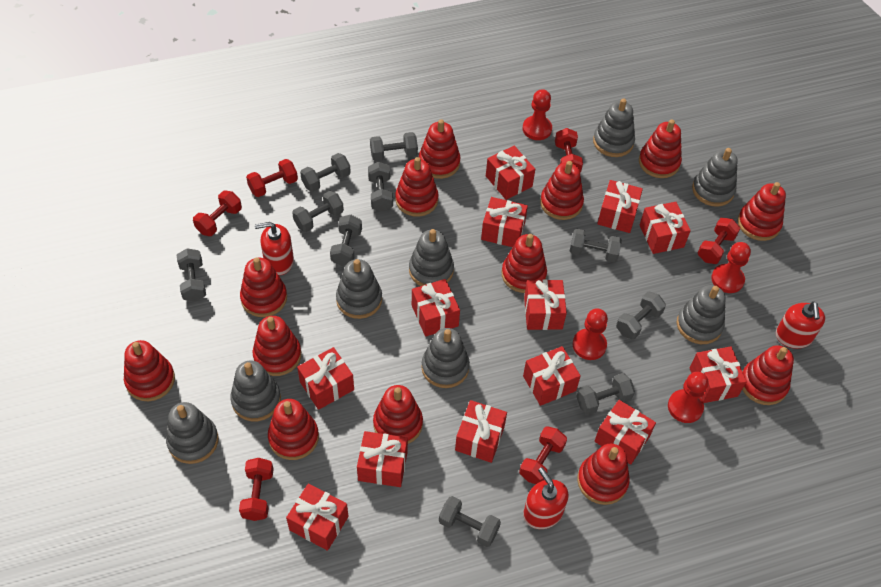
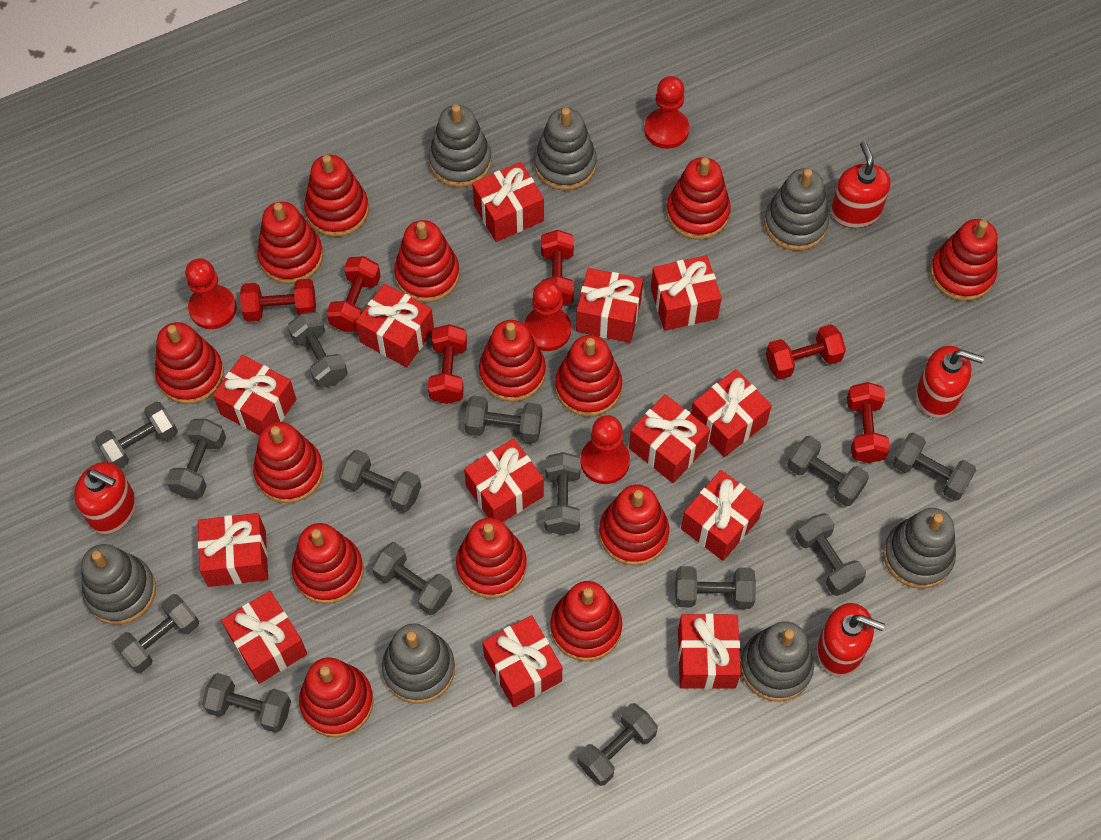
grey dumbbell: [177,248,206,302] [292,191,344,232] [300,153,351,192] [330,215,362,266] [368,162,393,211] [370,132,418,161] [439,496,501,547] [570,229,622,263] [576,373,635,415] [616,292,666,340] = 10 -> [95,401,178,468] [114,594,199,673] [166,419,226,499] [202,673,291,733] [288,312,348,388] [339,450,421,513] [372,542,452,615] [465,395,542,443] [545,452,581,535] [577,703,658,786] [675,566,756,609] [787,436,869,506] [795,513,866,596] [893,433,976,501] = 14
grey stacking toy: [166,402,218,464] [230,360,281,421] [336,259,382,319] [409,229,454,286] [422,328,470,388] [593,99,635,157] [677,285,726,344] [692,148,738,207] = 8 -> [81,544,156,625] [382,623,455,704] [429,104,492,187] [534,108,597,191] [740,621,814,702] [764,168,829,251] [883,508,956,589] = 7
red soap dispenser: [255,222,294,275] [523,467,569,529] [776,301,825,349] = 3 -> [74,462,136,534] [817,603,885,676] [831,141,891,228] [916,346,984,418] = 4
red stacking toy: [124,340,175,401] [240,258,287,317] [252,316,301,376] [268,399,319,460] [373,385,423,444] [395,157,439,217] [419,119,460,179] [502,234,547,293] [540,161,584,220] [577,444,630,505] [639,120,682,178] [738,182,786,241] [742,345,794,405] = 13 -> [155,322,224,404] [253,422,324,503] [257,202,323,284] [292,523,363,604] [299,658,374,738] [304,155,369,237] [394,220,460,302] [456,518,527,598] [479,320,546,402] [550,581,622,661] [555,335,622,417] [599,485,669,566] [666,157,731,240] [930,219,998,301] = 14

